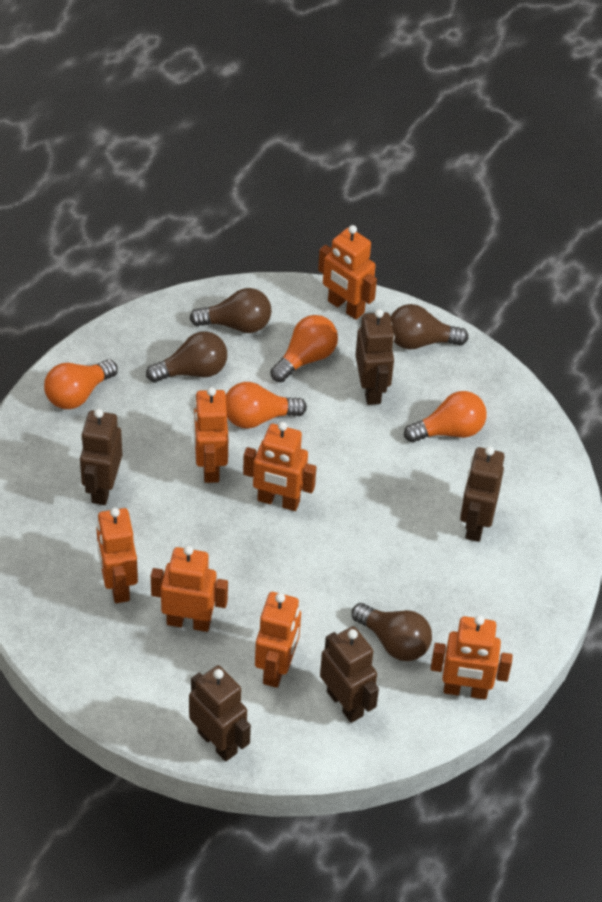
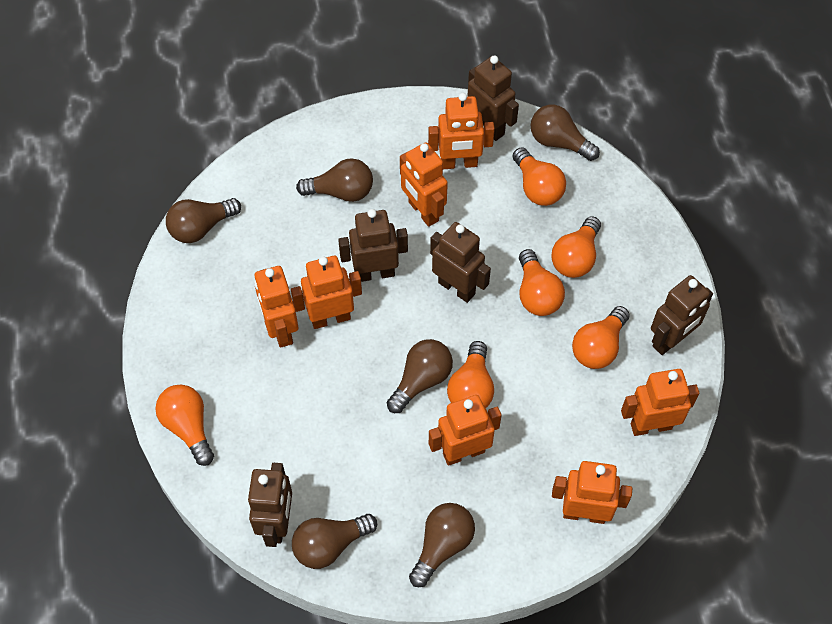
brown light bulb: [146,331,227,383] [189,288,271,333] [352,603,432,661] [390,304,468,349] = 4 -> [166,198,241,243] [292,514,377,569] [296,158,373,202] [387,339,453,413] [409,503,475,587] [531,104,600,161] = 6
orange light bulb: [44,359,118,409] [226,382,307,429] [270,315,338,382] [404,391,487,443] = 4 -> [155,385,214,466] [447,341,494,408] [513,147,566,206] [519,249,565,316] [551,216,601,278] [572,306,630,369] = 6

